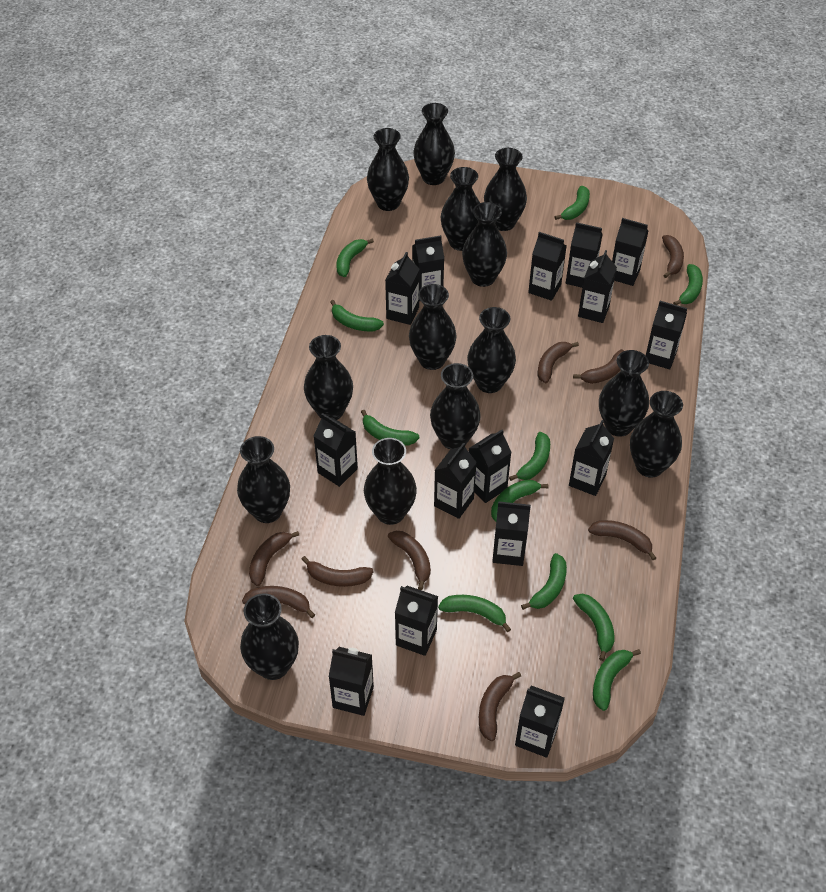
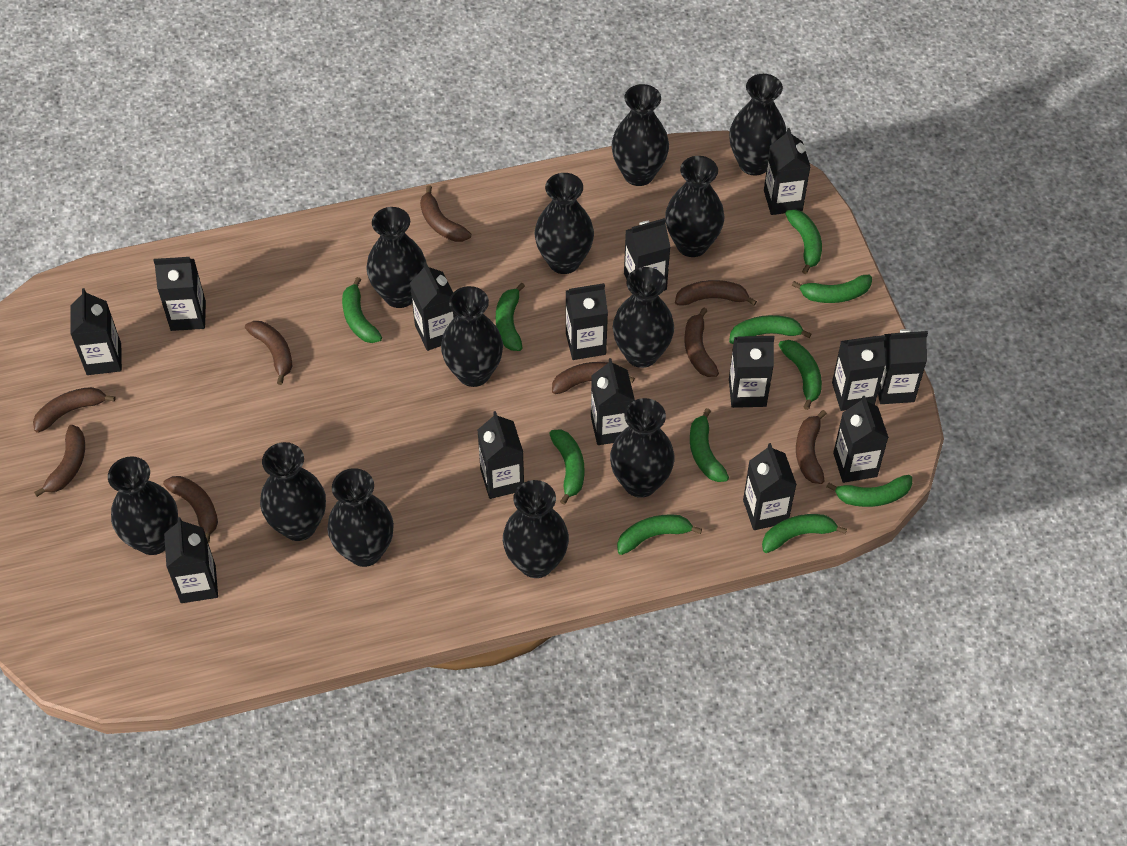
black carton: [314,413,358,487] [329,647,374,716] [385,252,419,325] [395,586,438,656] [412,235,444,301] [434,442,477,519] [469,429,512,503] [492,501,531,566] [515,685,565,758] [528,232,567,301] [566,222,602,288] [569,420,614,496] [578,250,617,323] [612,218,648,286] [646,301,687,369] = 15 -> [70,288,122,375] [153,257,206,331] [164,517,218,603] [410,262,456,351] [477,411,524,499] [566,283,608,360] [591,358,635,445] [624,218,670,291] [729,336,775,408] [743,443,797,530] [764,128,810,215] [832,335,886,411] [833,396,889,483] [878,329,928,404] = 14
black vase: [237,436,290,523] [240,593,299,680] [304,335,353,420] [364,438,417,525] [367,128,409,211] [409,284,457,370] [413,103,455,185] [430,363,481,449] [441,167,480,251] [462,202,507,287] [467,307,516,393] [484,148,527,231] [599,350,649,437] [630,391,683,478] = 14 -> [108,456,178,555] [260,442,326,541] [327,468,394,567] [366,207,426,308] [441,286,503,387] [503,480,569,578] [535,173,594,274] [610,398,675,498] [612,84,669,186] [613,267,674,368] [665,156,725,257] [729,74,787,176] = 12

